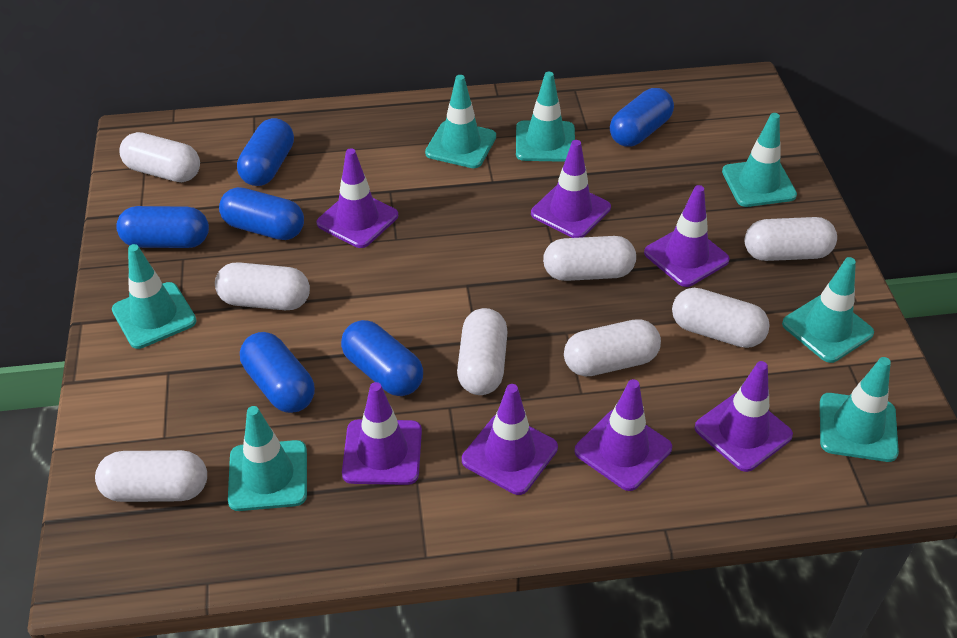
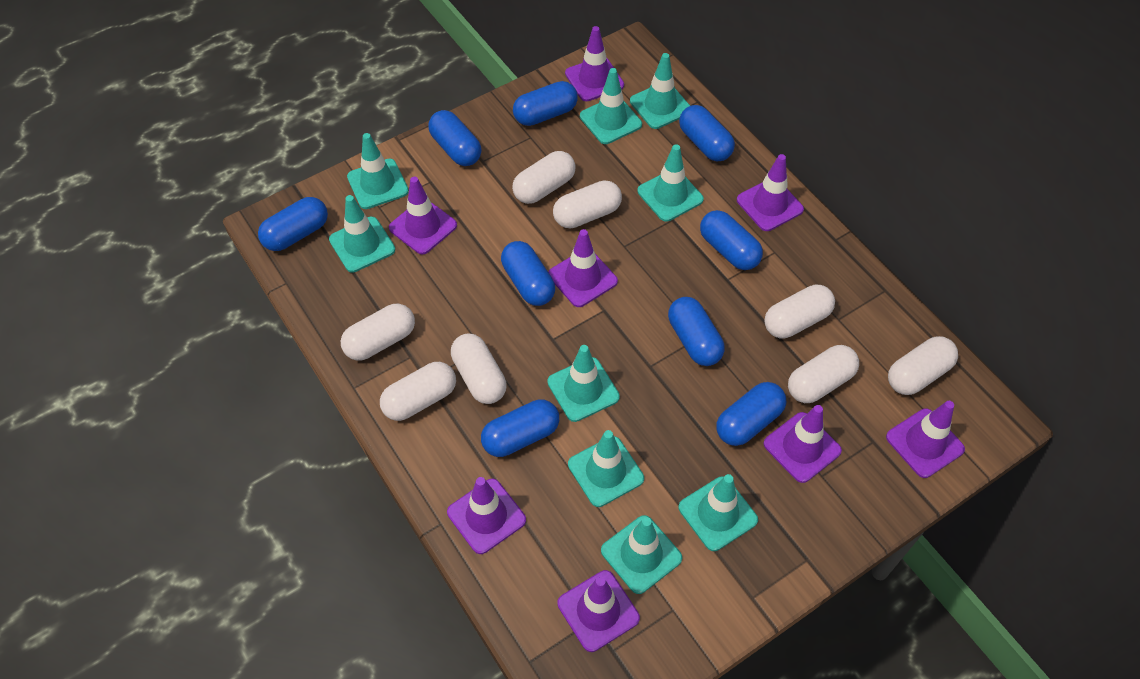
blue capsule: [116,206,209,248] [219,187,304,240] [237,118,294,186] [240,332,315,413] [341,320,423,396] [610,88,674,147] = 6 -> [258,197,328,251] [428,110,481,166] [481,399,559,457] [501,241,555,306] [513,81,578,126] [668,297,725,366] [679,105,735,161] [700,210,763,270] [717,382,786,446] = 9
purple traffic cone: [317,148,398,248] [342,382,422,485] [462,384,558,495] [531,140,611,238] [575,379,672,491] [644,185,730,287] [695,361,793,472] = 7 -> [389,177,457,254] [447,477,526,554] [549,229,618,307] [558,570,640,652] [565,26,624,101] [737,154,804,231] [763,405,842,483] [886,401,965,478] = 8
turquoise traffic cone: [112,244,197,349] [228,406,307,511] [425,75,496,168] [516,72,575,162] [722,113,797,207] [782,257,874,363] [820,357,899,462] = 7 -> [329,195,395,272] [347,133,409,209] [547,345,620,422] [568,430,644,507] [580,68,642,144] [601,515,682,594] [630,53,690,129] [637,144,704,222] [678,474,758,551] = 9

